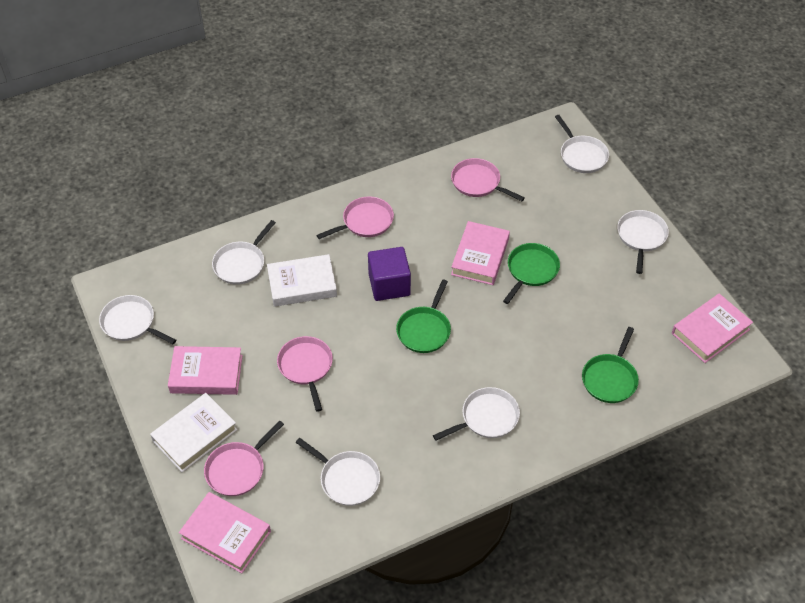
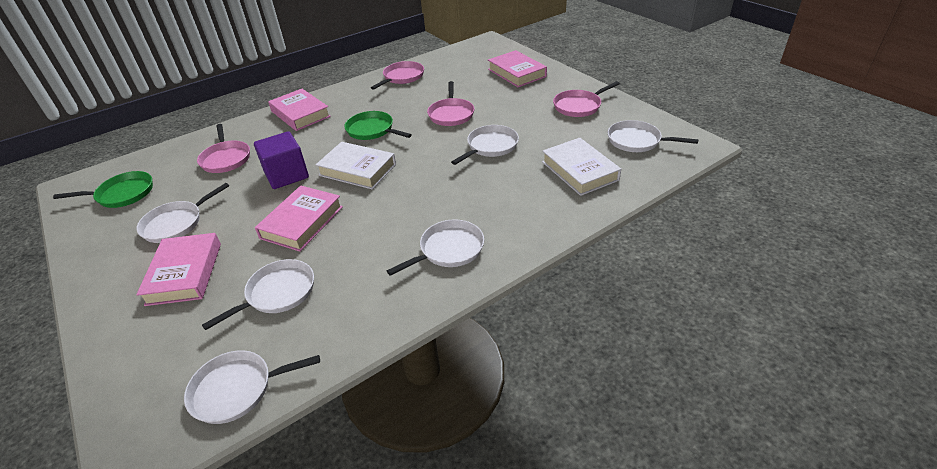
green pan: [396,280,451,353] [503,243,560,304] [582,327,639,403] = 3 -> [53,171,153,208] [345,111,412,140] = 2

